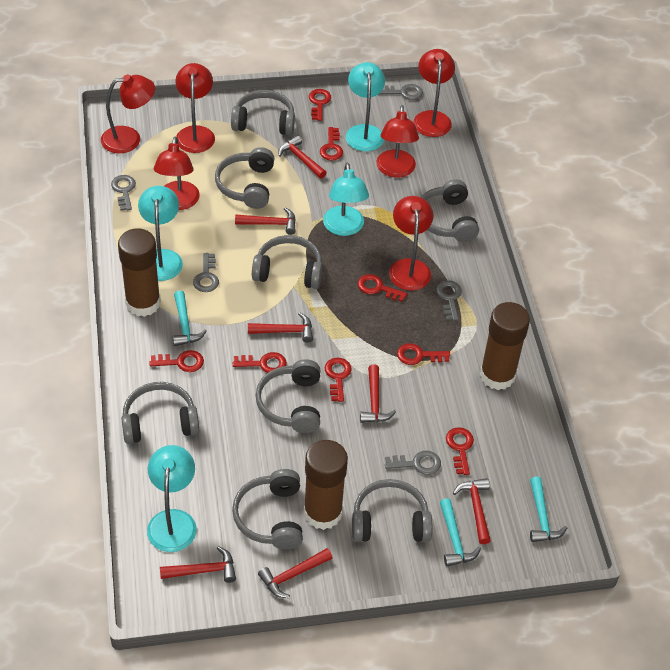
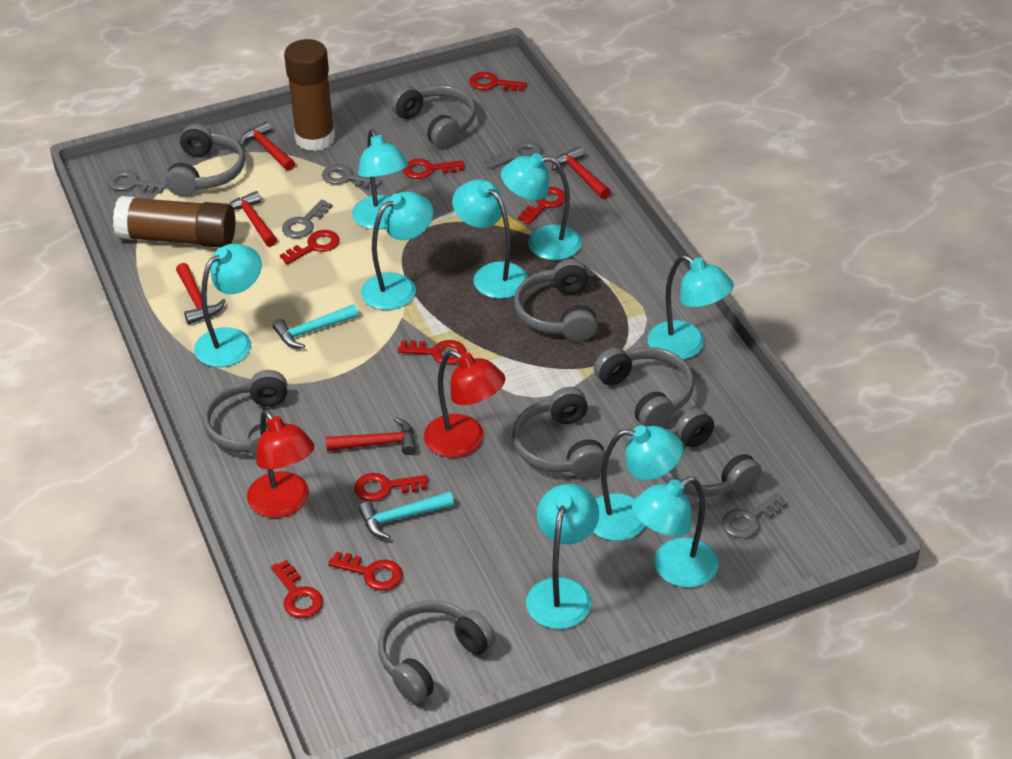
brown glue stick: [118,229,161,317] [304,440,348,530] [480,302,530,390] = 3 -> [113,196,235,248] [284,39,335,151] = 2
red hammer: [160,546,236,583] [235,207,296,235] [248,313,313,343] [258,548,333,598] [278,135,327,179] [360,365,396,423] [453,478,491,544] = 7 -> [176,263,226,324] [229,191,277,247] [239,121,295,171] [326,417,416,455] [552,147,611,199] = 5
red lamp: [101,74,155,153] [154,137,200,210] [175,63,215,153] [376,105,419,178] [389,196,433,291] [413,49,455,137] = 6 -> [247,409,315,518] [424,350,506,458] = 2
turquoise hammer: [172,290,207,346] [440,498,481,566] [530,477,567,542] = 3 -> [273,304,358,349] [358,491,454,539] = 2
turquoise lamp: [138,186,183,281] [147,445,197,552] [323,163,369,236] [346,62,385,151] = 4 -> [194,244,262,367] [352,129,408,229] [361,192,434,310] [452,179,528,299] [501,153,582,260] [526,484,599,629] [593,425,683,541] [632,477,719,588] [648,255,734,360] = 9

